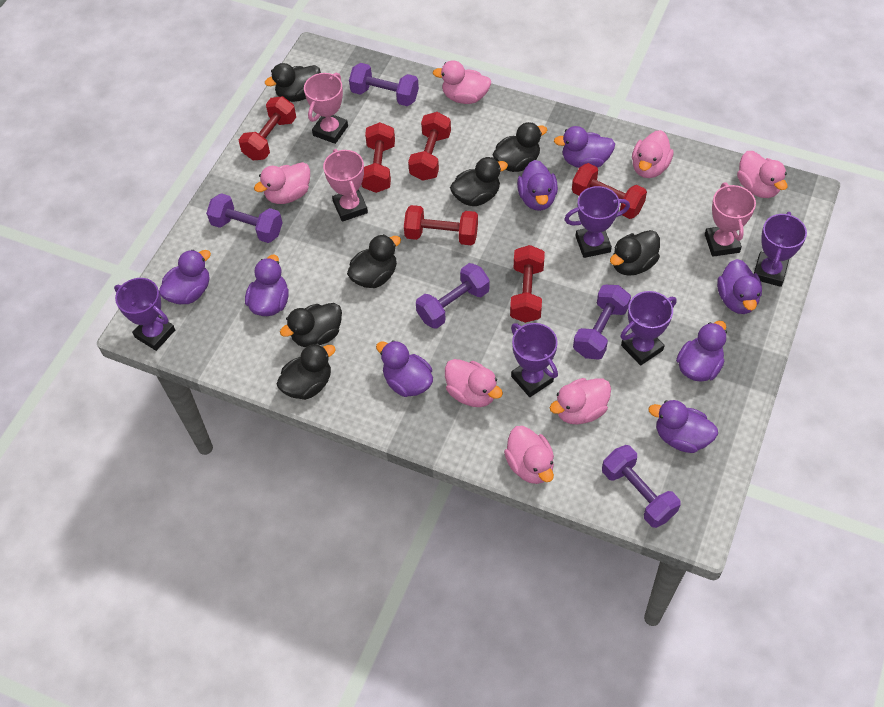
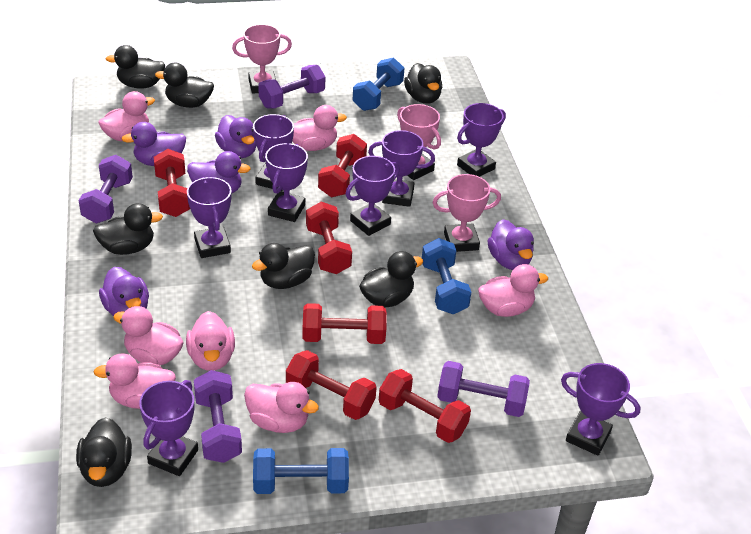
blue dumbbell: none = 0 -> [253,448,349,494] [353,58,404,111] [422,238,471,315] = 3
purple duck: [159,250,211,304] [245,254,289,316] [376,340,433,397] [517,160,558,211] [554,126,615,168] [648,400,718,453] [676,321,727,382] [717,259,762,314] = 8 -> [99,267,149,316] [122,122,186,166] [187,151,251,194] [215,115,256,158] [488,219,534,270] = 5
purple dumbbell: [206,193,282,243] [349,63,419,106] [416,263,490,329] [573,285,631,360] [602,445,681,528] = 5 -> [79,155,133,223] [194,370,242,463] [258,65,325,109] [437,361,530,417] = 4
purple trophy: [114,278,175,351] [511,323,558,397] [564,186,630,258] [620,291,676,366] [754,212,807,287] = 5 -> [139,380,198,476] [187,177,232,258] [253,114,294,191] [265,143,308,222] [346,156,400,236] [368,130,435,207] [457,103,506,177] [561,363,641,456] = 8

